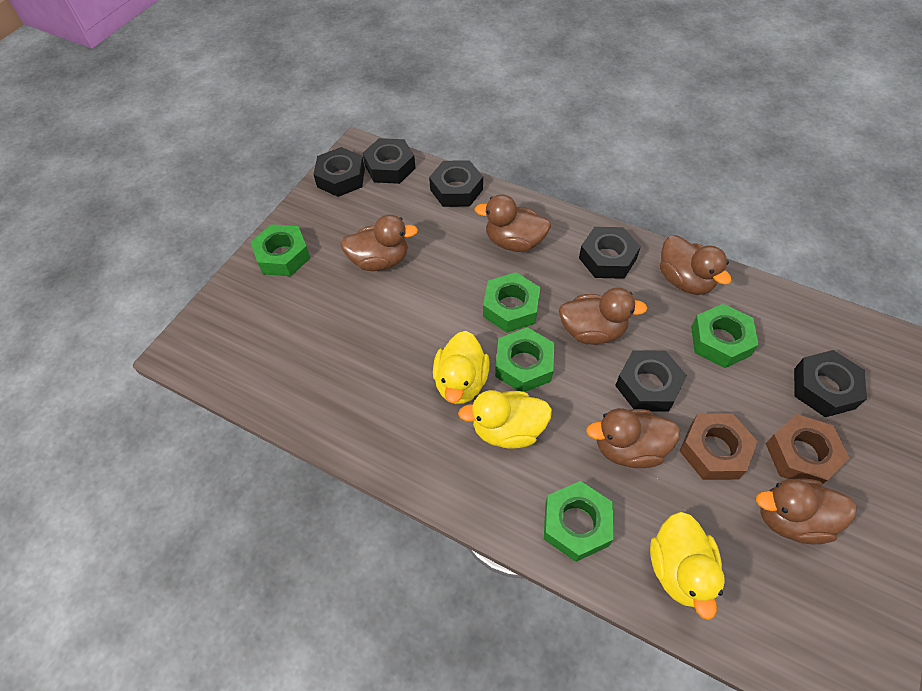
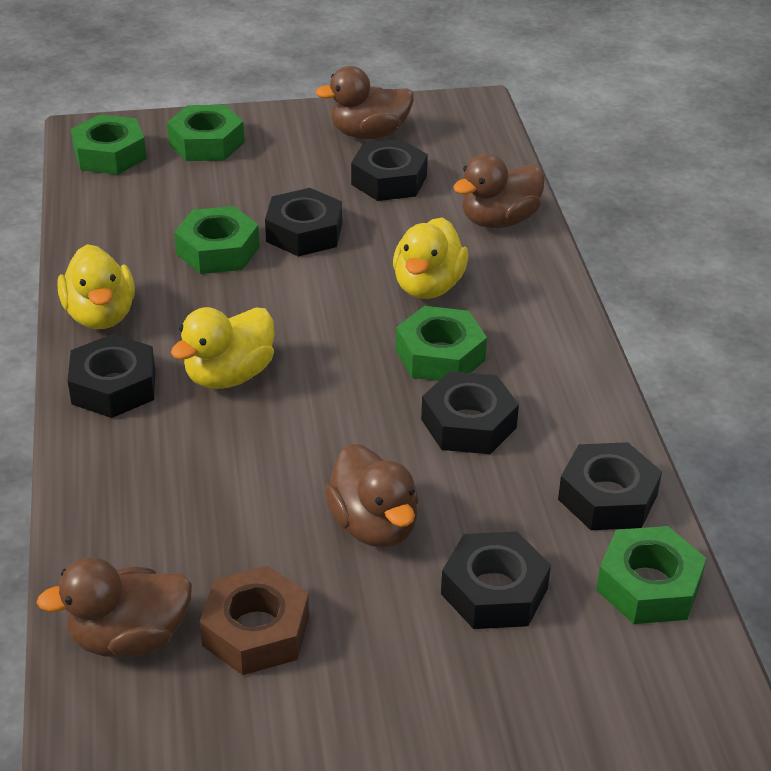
brown duck: [340,215,418,271] [474,194,551,252] [559,288,647,345] [586,408,680,468] [660,235,731,295] [756,478,857,544] = 6 -> [37,557,192,658] [315,66,414,139] [324,444,419,548] [453,154,545,228] = 4
brown nut: [680,413,758,480] [766,414,850,483] = 2 -> [200,566,309,675] = 1

